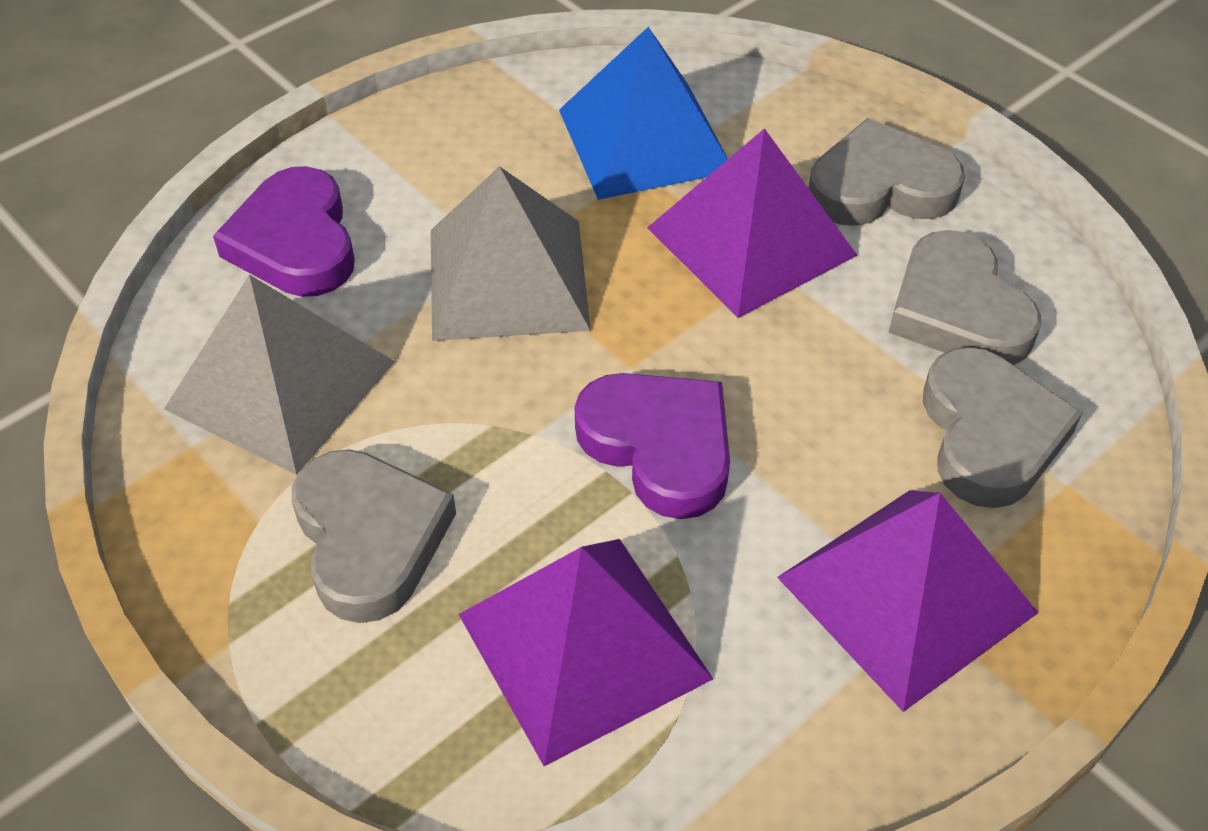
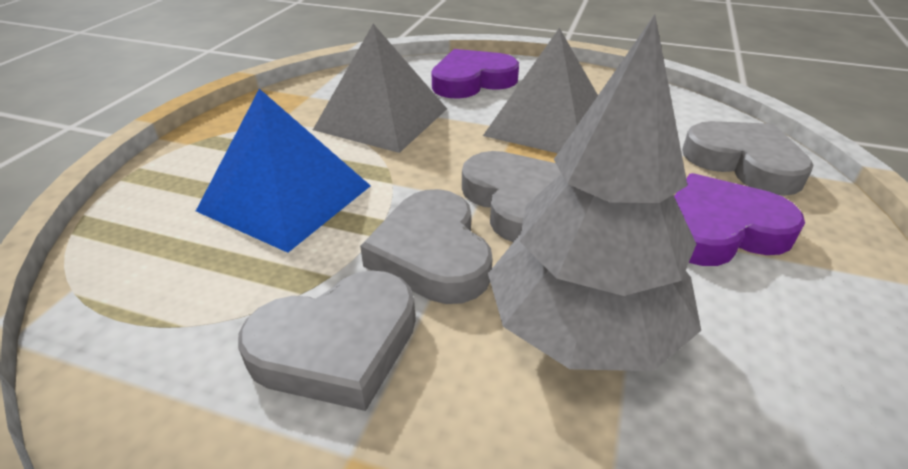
grey tree: none = 0 -> [488,14,701,371] = 1
purple pyramid: [458,539,713,766] [647,128,857,318] [777,490,1038,712] = 3 -> none = 0

